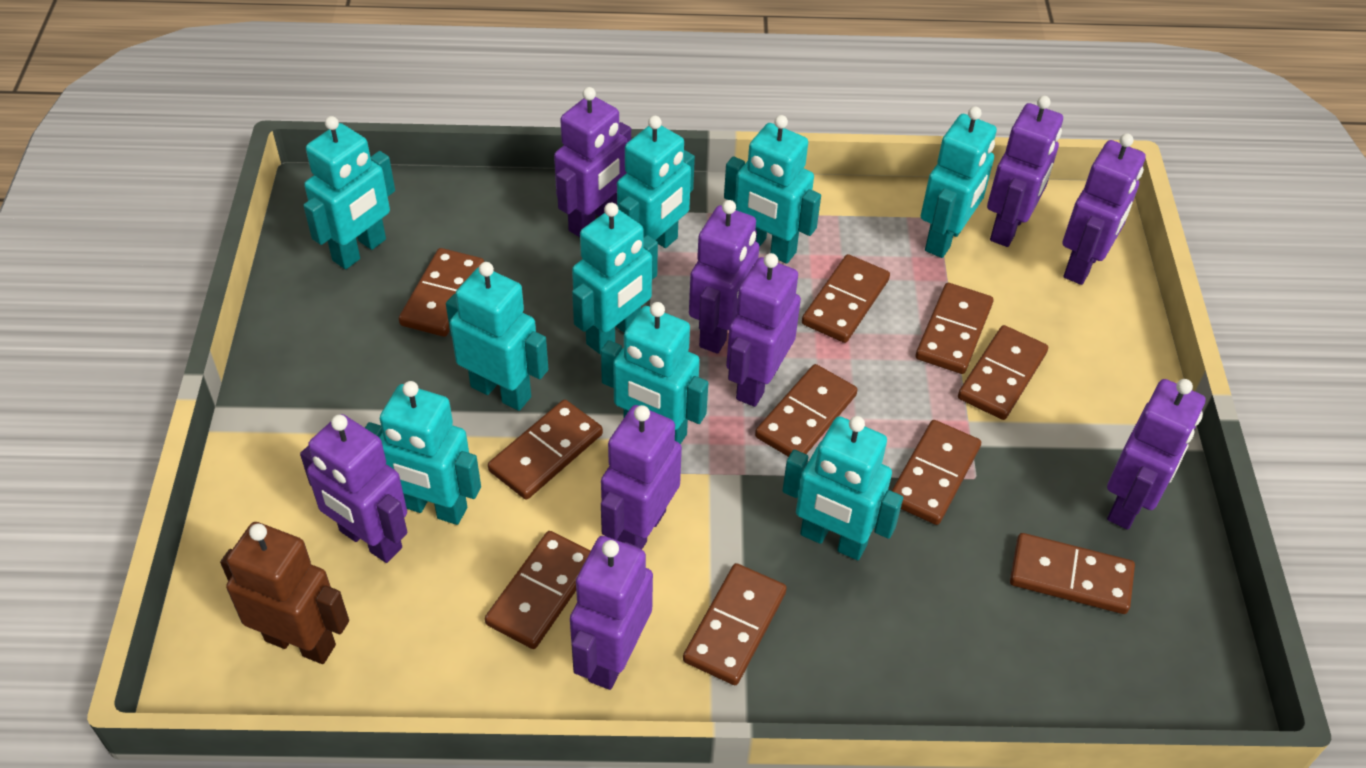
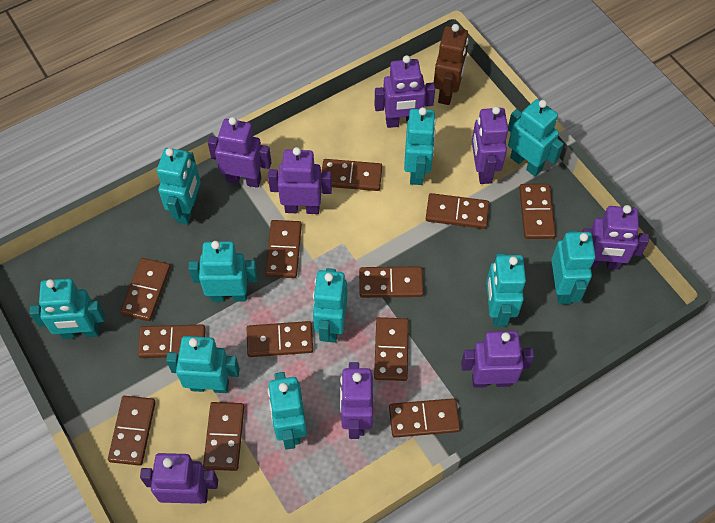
brown domino: [399,248,484,337] [485,531,591,649] [488,400,603,500] [683,563,787,685] [755,364,858,457] [802,254,890,343] [892,420,981,525] [916,283,993,374] [958,325,1048,420] [1010,533,1135,614] = 10 -> [108,396,156,466] [120,258,171,321] [138,324,206,358] [203,402,244,471] [247,321,313,357] [265,220,302,278] [321,159,382,191] [359,266,424,298] [374,317,409,381] [389,398,460,438] [426,193,489,229] [519,184,556,239] = 12
purple robot: [300,414,407,563] [554,87,631,237] [570,536,653,690] [601,405,682,549] [689,200,760,354] [726,253,801,407] [987,96,1063,247] [1063,133,1146,285] [1107,379,1206,530] = 9 -> [140,453,218,504] [208,117,272,188] [268,147,332,214] [340,362,373,439] [375,55,435,128] [461,331,534,388] [472,106,508,184] [582,205,649,270] = 8
turquoise robot: [303,116,395,269] [365,381,481,525] [446,262,548,411] [572,203,658,355] [601,302,708,444] [617,116,695,248] [724,115,821,264] [782,416,903,560] [921,106,997,258] = 9 -> [29,279,105,339] [157,148,200,224] [166,336,240,393] [188,241,258,302] [268,372,307,450] [313,268,347,343] [404,107,436,185] [486,253,526,327] [508,99,564,177] [551,231,596,305] = 10

